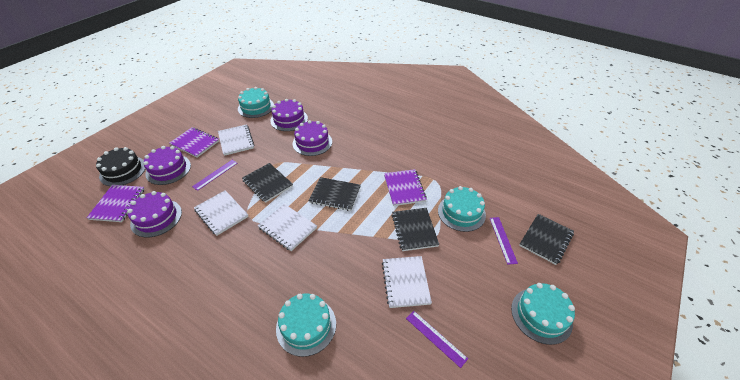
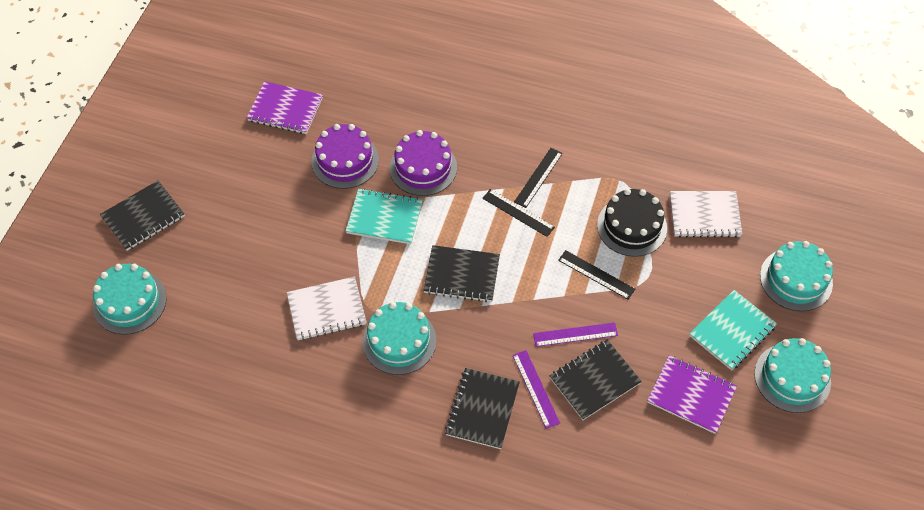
black ruler: none = 0 -> [482,189,555,237] [514,148,563,208] [558,250,635,299] = 3
purple cake: [127,191,182,238] [144,146,191,185] [270,99,308,131] [293,120,332,156] = 4 -> [312,124,379,189] [390,130,457,196] = 2
purple notebook: [87,185,145,222] [170,127,219,158] [384,169,427,206] = 3 -> [247,81,323,134] [647,355,737,434] = 2
purple ruler: [192,160,238,191] [406,311,468,368] [490,217,518,265] = 3 -> [512,350,560,429] [533,322,618,347] = 2
turquoise notebook: none = 0 -> [346,188,423,244] [689,290,777,371] = 2
white notebook: [194,190,248,236] [218,124,254,156] [258,204,317,251] [382,256,432,308] = 4 -> [287,276,366,341] [670,191,742,238] = 2

